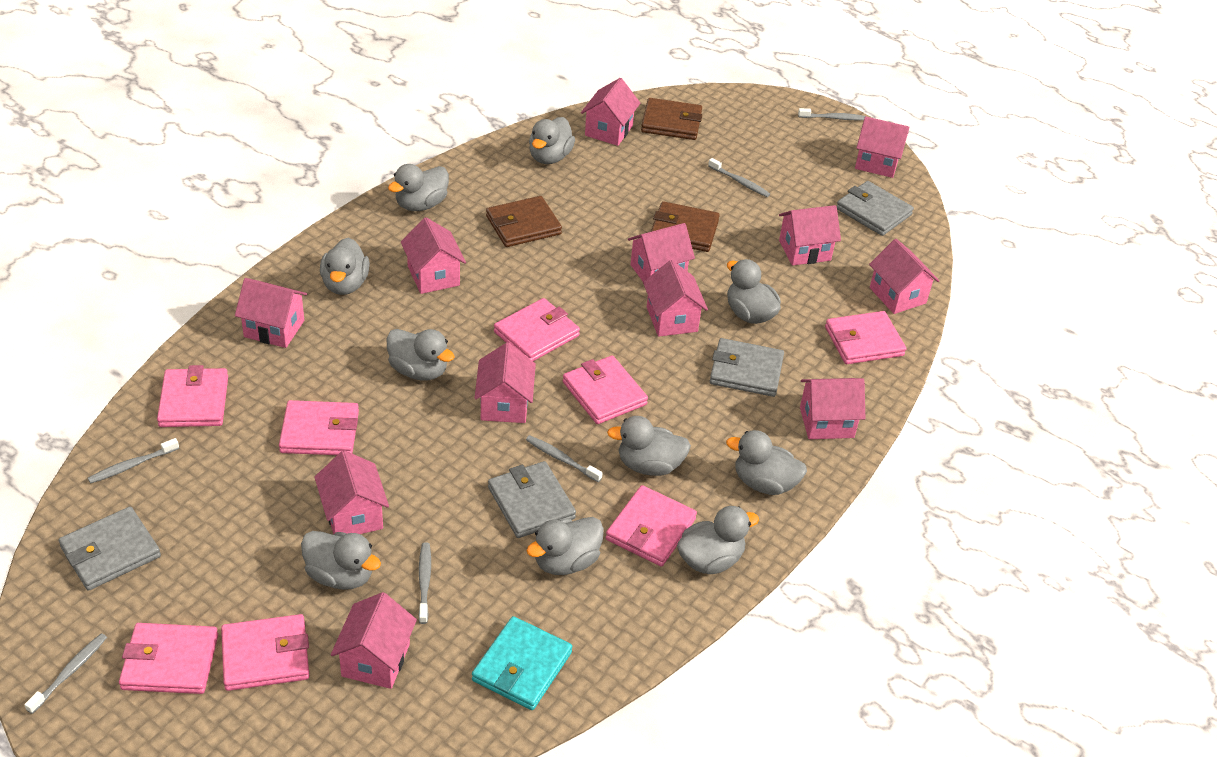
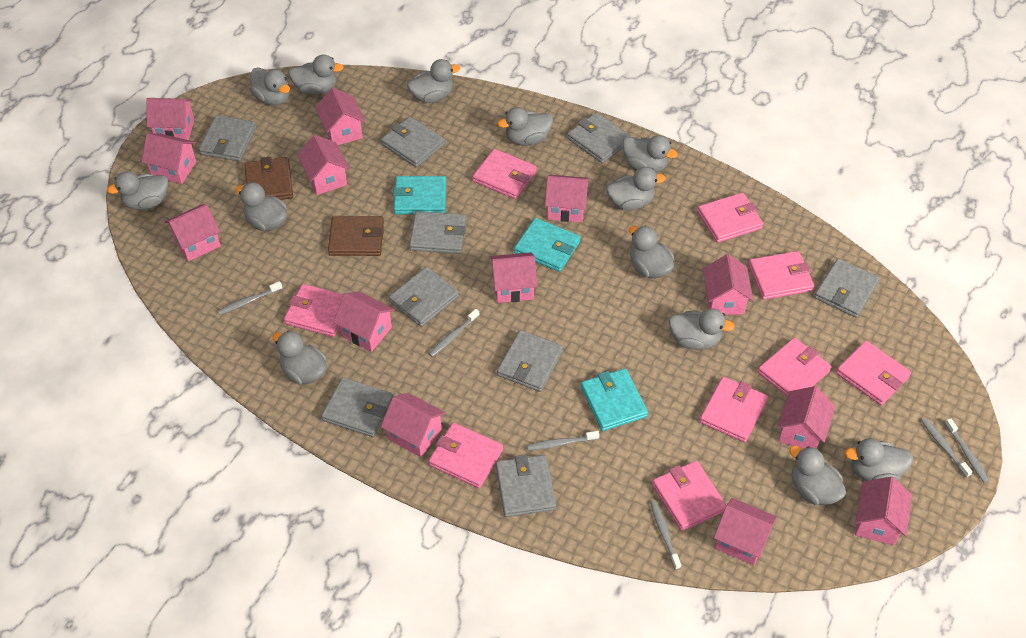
brown wallet: [486,196,562,247] [641,98,702,140] [651,201,720,252] = 3 -> [244,157,293,200] [328,216,384,256] = 2
grey duck: [301,531,381,590] [320,237,370,295] [387,329,455,381] [388,164,449,211] [526,517,604,575] [529,117,575,164] [607,416,691,476] [677,506,759,574] [726,430,807,495] [727,259,781,324] = 10 -> [107,171,168,210] [236,182,287,231] [249,67,290,106] [272,331,327,385] [288,54,344,95] [407,59,460,103] [498,107,553,146] [606,167,666,210] [622,135,678,172] [629,226,675,279] [669,308,735,350] [789,446,846,505] [845,438,913,481] = 13
grey wallet: [59,506,161,591] [488,461,576,538] [710,338,784,397] [837,181,914,236] = 4 -> [199,115,256,161] [321,377,393,437] [381,116,445,167] [389,267,459,327] [409,211,466,254] [496,454,556,517] [497,330,563,392] [567,112,631,163] [814,258,880,318] = 9
pink house: [235,278,307,348] [314,450,389,534] [331,592,417,689] [401,217,466,294] [474,342,536,423] [581,78,640,146] [628,223,695,282] [643,260,708,337] [779,205,841,265] [800,378,865,439] [855,116,909,178] [869,239,939,314] = 12 -> [142,133,196,184] [146,98,194,140] [164,204,221,261] [297,135,350,195] [315,88,365,145] [333,292,395,352] [381,393,445,457] [490,252,537,303] [545,175,589,222] [703,254,753,315] [714,498,777,566] [777,386,835,449] [855,476,912,545] = 13
pink wallet: [119,623,218,694] [157,365,228,427] [221,614,309,691] [279,400,359,455] [494,298,580,361] [563,355,648,424] [606,485,697,567] [825,311,906,364] = 8 -> [284,284,344,337] [428,422,503,488] [472,149,537,199] [652,461,726,531] [697,193,763,243] [700,377,768,442] [748,251,814,300] [758,337,831,396] [836,341,911,405] = 9
turquoise wallet: [472,616,572,710] = 1 -> [393,176,446,214] [514,218,581,272] [581,368,648,431] = 3

